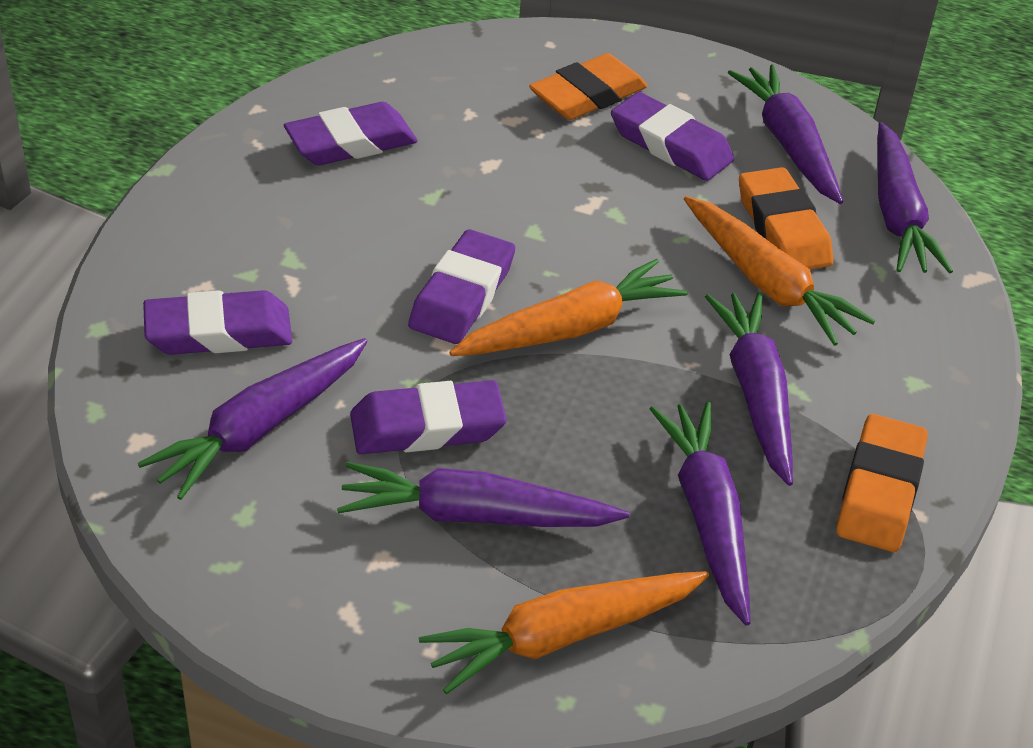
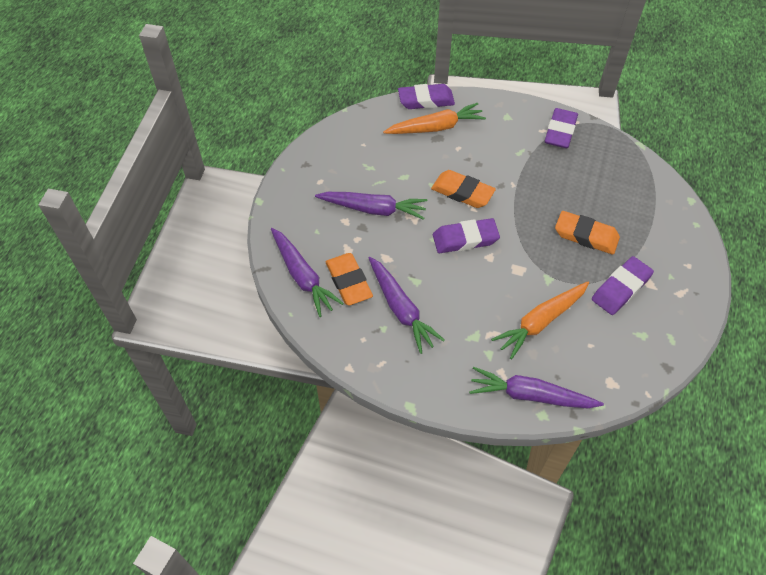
orange carrot: [419,571,709,694] [449,259,688,356] [684,196,875,346] = 3 -> [383,103,486,134] [491,281,589,360] = 2
purple carrot: [138,338,367,500] [337,462,629,527] [650,402,751,626] [705,292,793,486] [728,64,843,204] [878,122,953,274] = 6 -> [271,228,344,317] [315,192,427,220] [369,257,445,354] [469,367,604,409] = 4
purple eraser: [143,290,292,355] [284,102,418,165] [350,380,507,454] [408,229,515,344] [611,92,734,181] = 5 -> [398,84,455,109] [433,218,500,253] [545,108,578,148] [592,256,654,315] = 4

